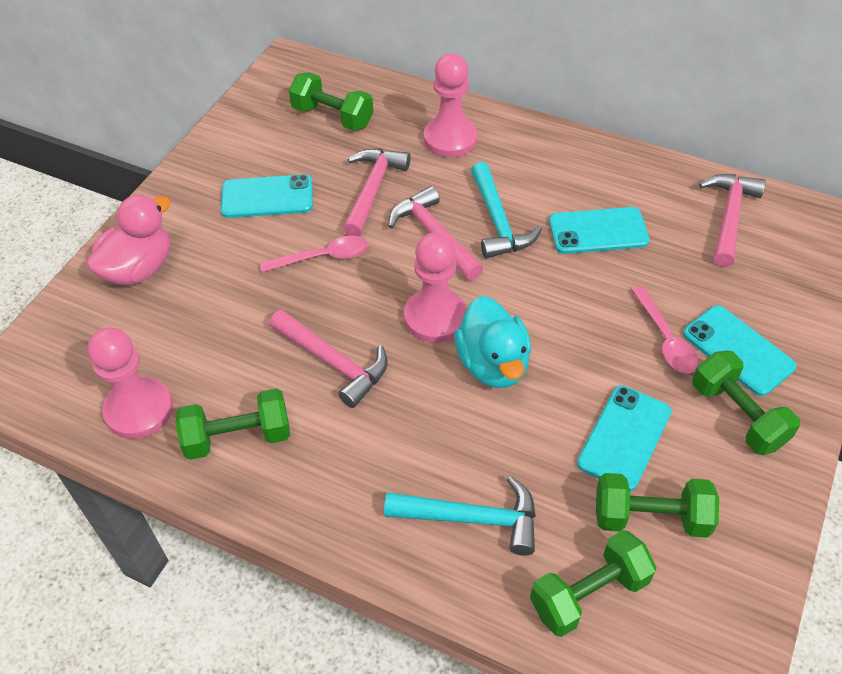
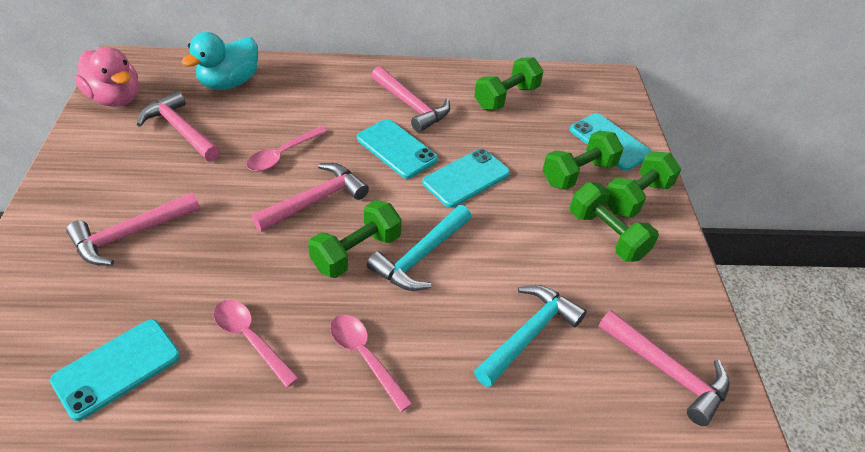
pink hammer: [269,310,388,408] [343,149,411,236] [388,186,483,281] [699,174,766,267] = 4 -> [66,192,200,266] [137,90,220,161] [252,163,369,232] [371,66,450,132] [599,310,730,426] = 5
pink pawn: [88,327,173,439] [404,232,467,343] [424,53,477,157] = 3 -> none = 0
pink spoon: [260,236,368,272] [631,286,698,373] = 2 -> [213,300,299,388] [246,126,327,172] [330,315,413,412] = 3

